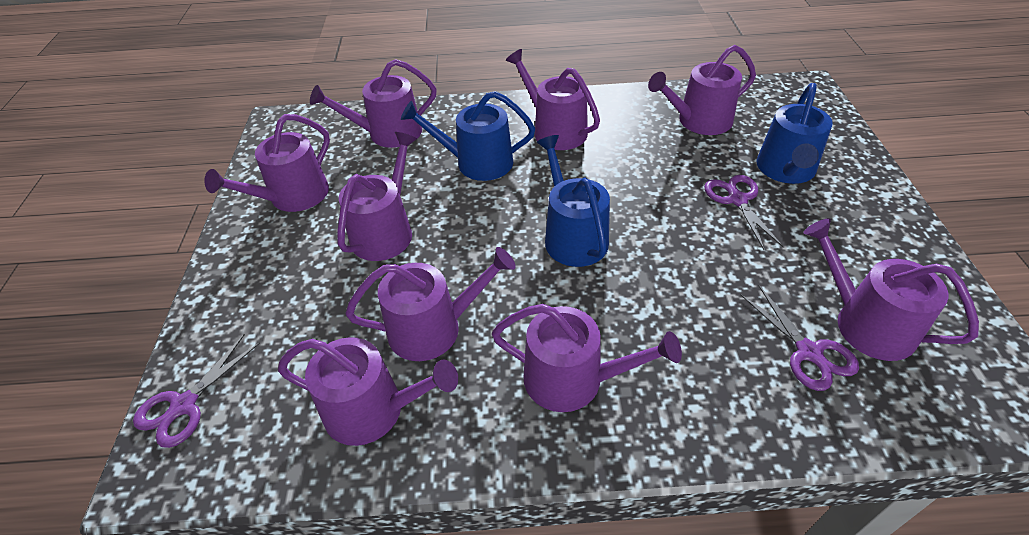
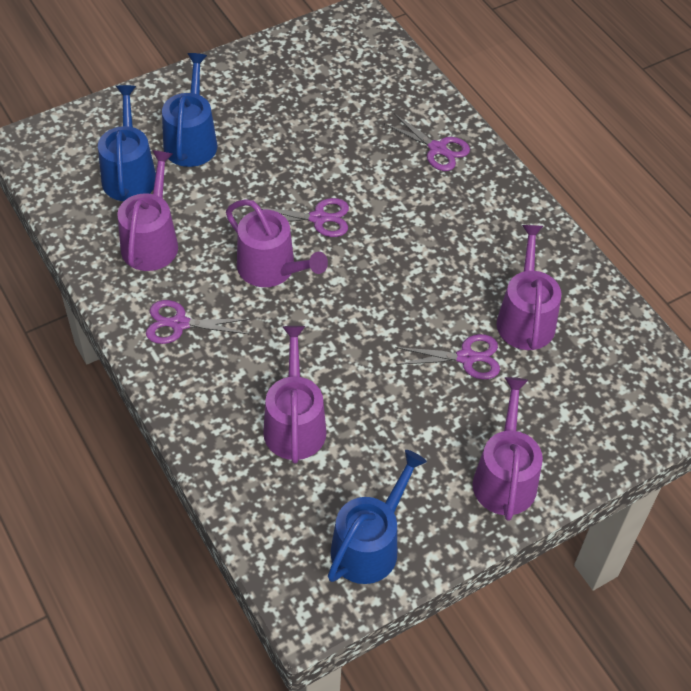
purple scissors: [133,334,260,448] [704,175,784,250] [740,286,859,391] = 3 -> [146,300,251,344] [261,198,349,237] [383,113,470,171] [396,334,500,379] = 4
purple watering can: [204,114,330,212] [278,337,458,446] [310,59,437,148] [338,132,417,261] [346,247,516,361] [492,304,682,412] [506,49,600,150] [648,45,756,135] [803,218,979,361] = 9 -> [117,150,178,271] [226,199,328,287] [263,326,326,463] [473,377,543,521] [496,225,561,350] = 5

